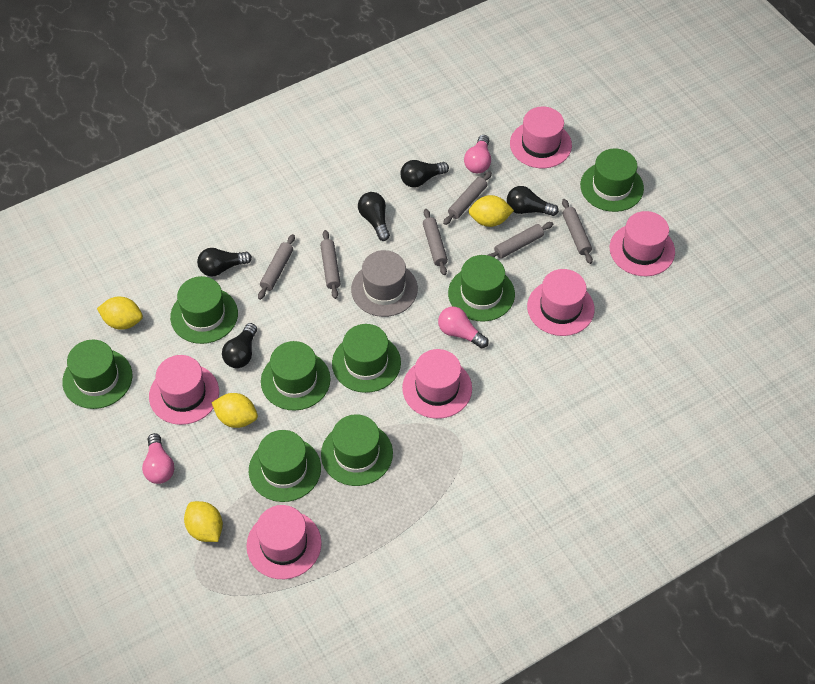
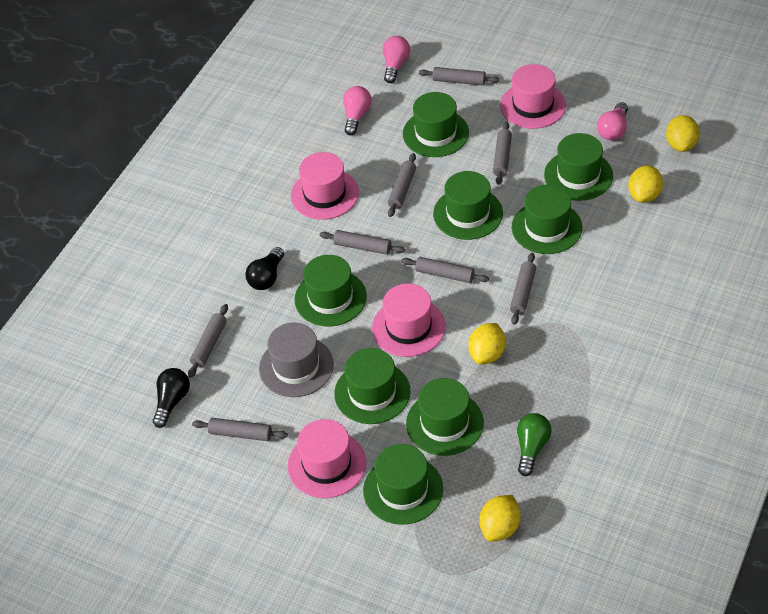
black light bulb: [197,248,252,277] [222,323,257,368] [358,192,390,241] [400,160,449,188] [507,186,559,216] = 5 -> [153,368,190,428] [245,247,284,290] = 2
green light bulb: none = 0 -> [517,413,552,476] = 1
grey rolling pin: [258,234,295,300] [320,230,341,299] [423,209,448,275] [443,172,492,225] [488,222,553,259] [562,199,593,264] = 6 -> [188,304,228,378] [192,418,288,441] [320,230,406,255] [388,153,416,217] [401,257,489,283] [419,67,500,86] [493,121,512,185] [510,253,536,325] = 8
pink hat: [149,355,219,425] [246,505,322,579] [402,349,472,419] [510,107,572,168] [527,269,595,336] [610,211,675,276] = 6 -> [288,419,366,498] [291,152,359,220] [372,284,446,357] [500,64,566,129] = 4

